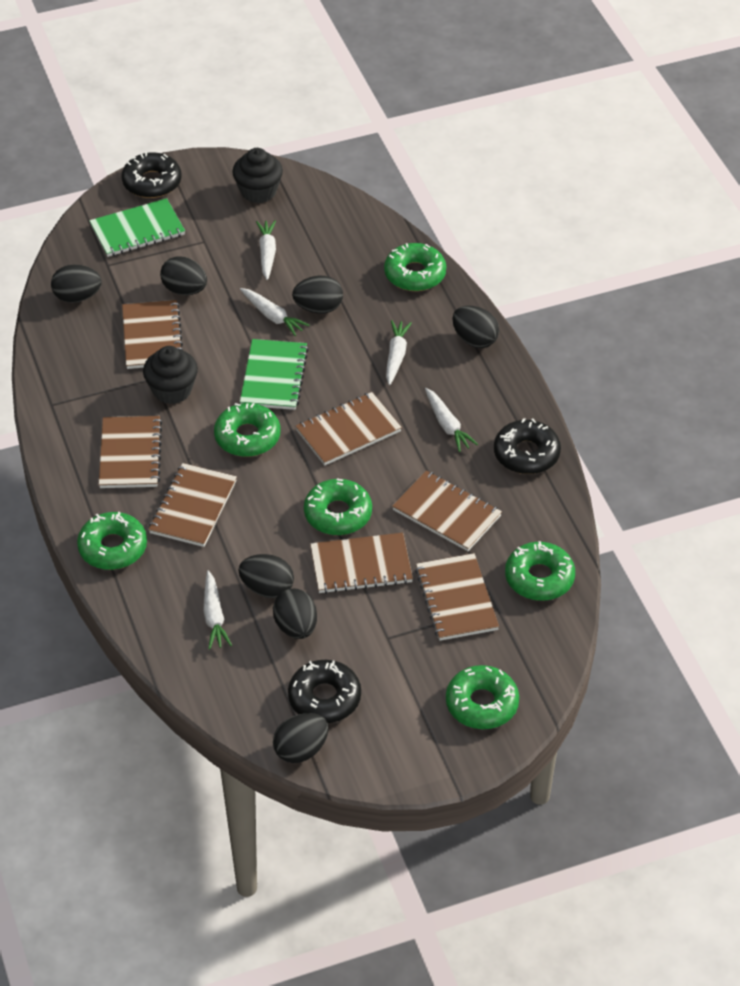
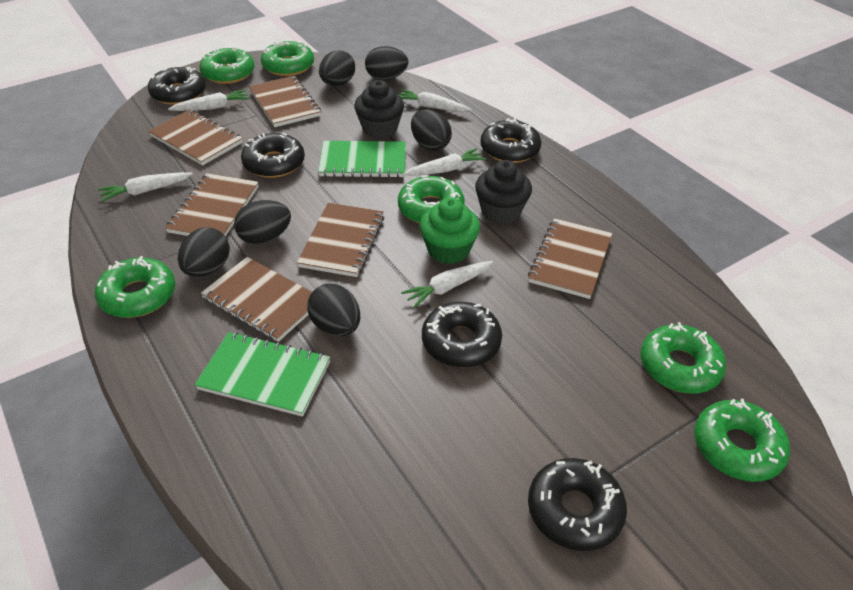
black donut: [122,152,181,198] [288,660,361,723] [494,418,561,474] = 3 -> [148,66,206,105] [241,133,305,178] [422,302,502,367] [480,118,542,163] [528,458,627,551] = 5
black egg: [51,265,102,303] [160,256,207,295] [238,554,294,598] [273,588,317,639] [273,713,329,763] [292,276,343,313] [452,306,499,348] = 7 -> [178,227,230,277] [234,200,291,245] [307,284,360,336] [319,50,355,86] [365,46,408,80] [411,110,452,151] = 6
brown notebook: [99,416,162,488] [122,300,183,369] [149,463,237,547] [295,392,402,466] [310,533,413,594] [392,470,502,551] [415,553,499,641] = 7 -> [148,110,243,166] [165,173,259,236] [201,257,312,342] [249,76,321,127] [297,203,384,277] [528,218,612,299] = 6
green cupcake: none = 0 -> [420,197,480,264] = 1

